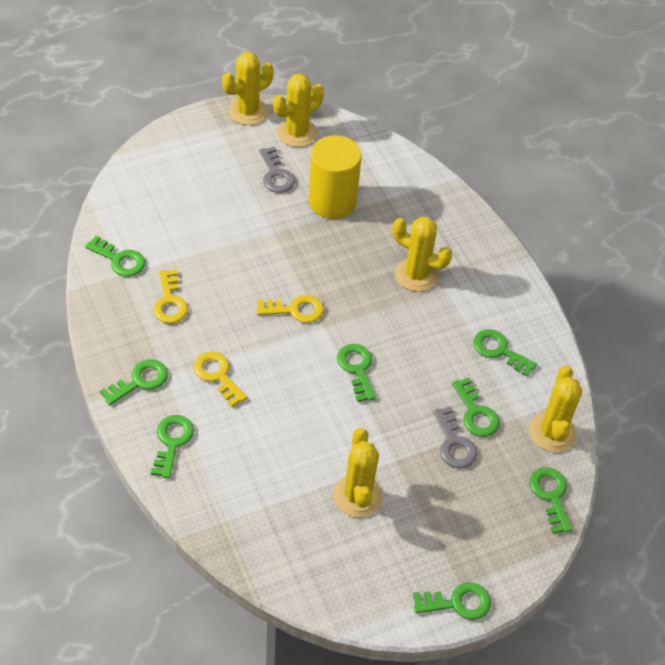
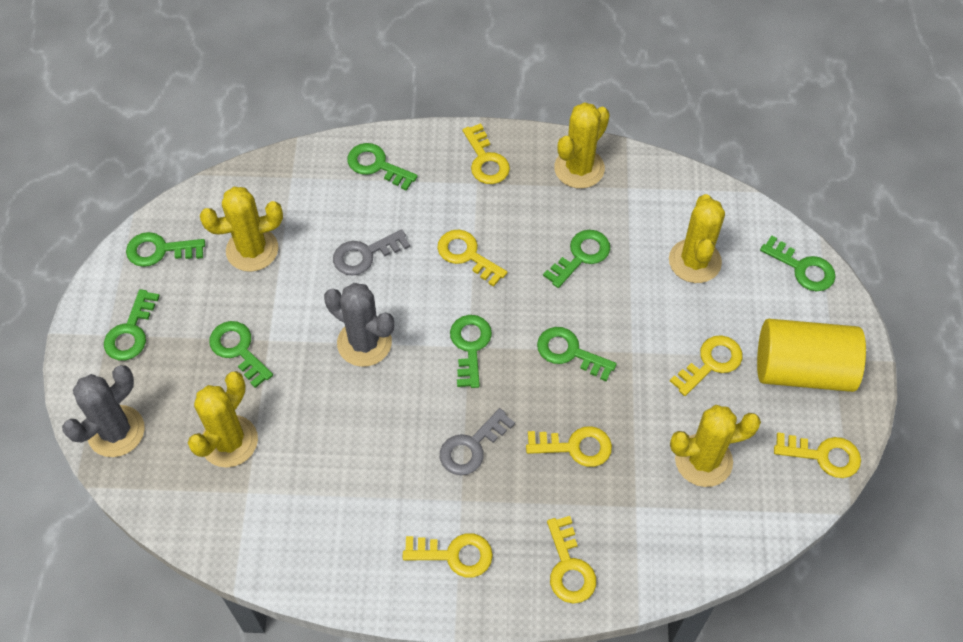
grey cactus: none = 0 -> [62,365,145,457] [324,283,394,367] = 2
yellow key: [153,269,188,323] [194,352,247,407] [257,295,324,323] = 3 -> [403,533,493,578] [437,230,507,287] [462,123,510,184] [526,426,612,467] [547,516,596,603] [670,335,743,396] [774,433,861,478] = 7

